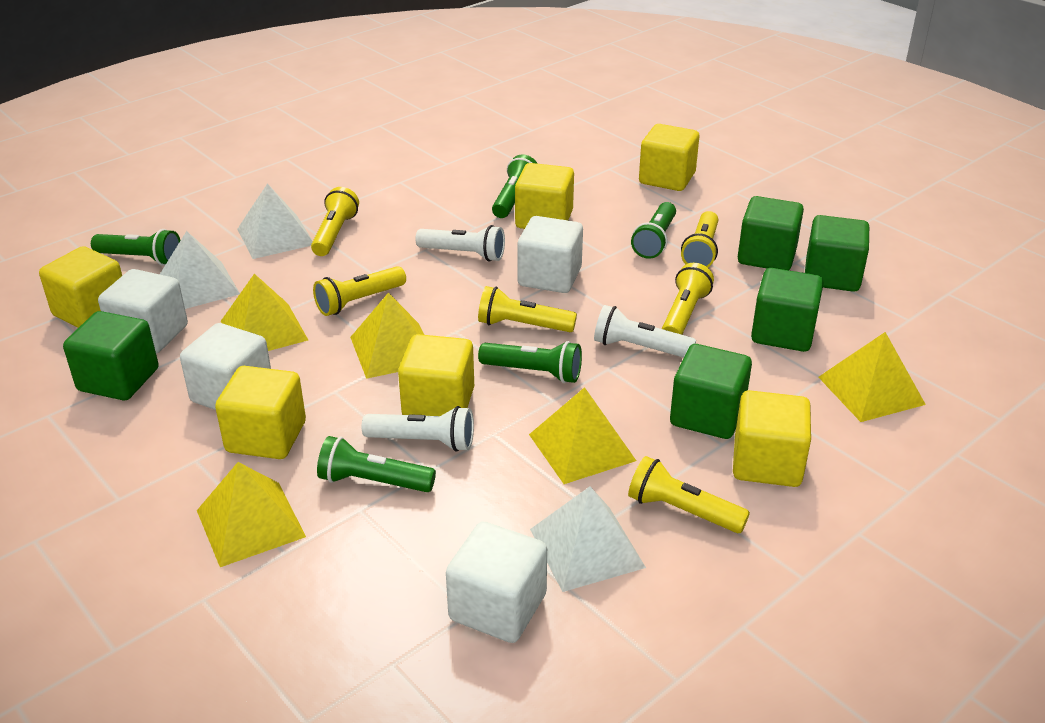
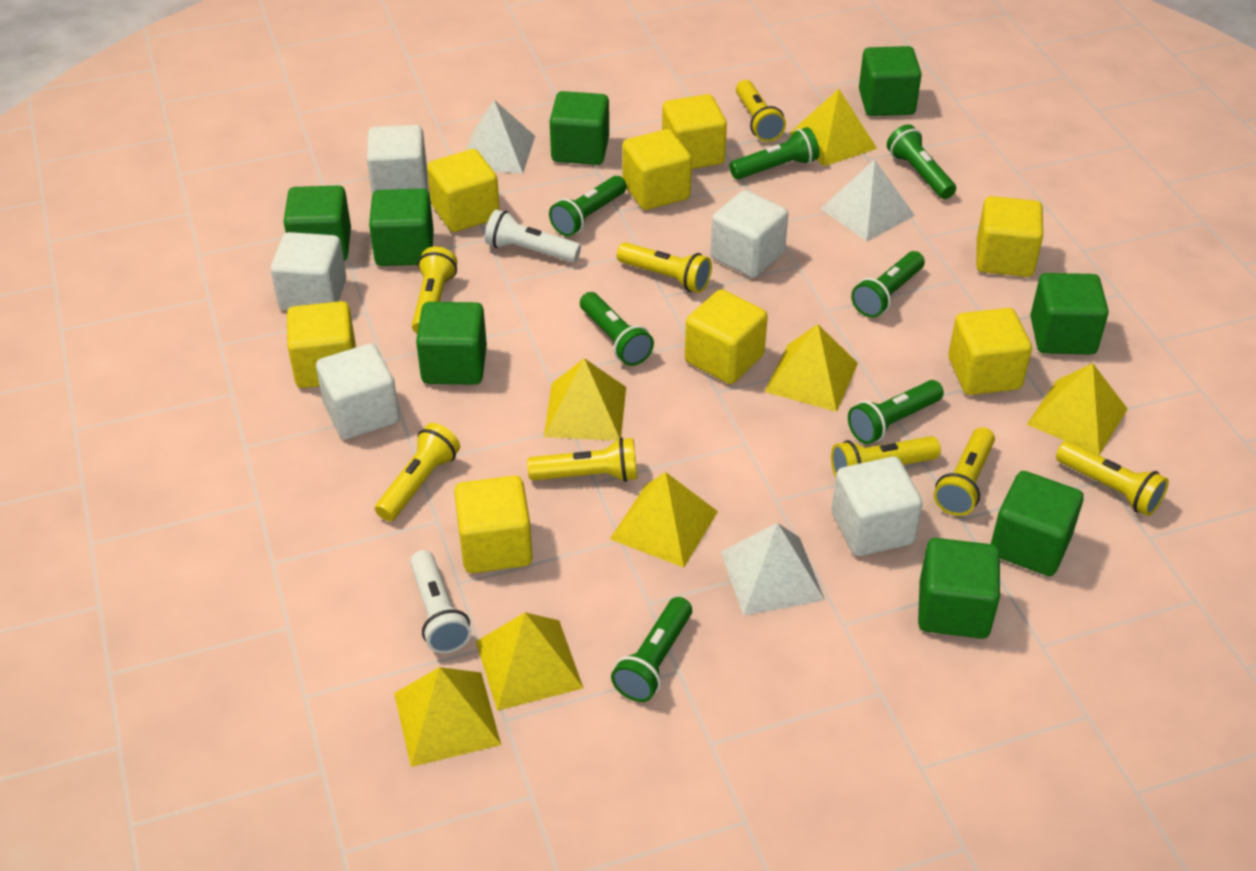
green cube: [63,311,159,400] [670,344,752,439] [738,196,804,270] [751,268,824,352] [805,215,869,292] = 5 -> [283,186,351,261] [369,189,434,266] [416,302,487,385] [550,91,609,165] [859,46,922,116] [918,538,1000,639] [991,471,1084,576] [1030,273,1109,355] = 8
green flashlight: [91,229,181,266] [317,436,436,492] [478,341,582,383] [492,154,538,218] [631,202,676,259] = 5 -> [549,176,627,236] [580,292,654,366] [611,597,692,702] [729,127,819,179] [848,380,944,444] [851,251,925,318] [887,125,956,199] = 7
white cube: [98,269,188,354] [180,323,271,410] [446,521,547,643] [517,216,583,293] = 4 -> [271,232,346,311] [316,344,400,439] [367,125,427,194] [710,190,788,278] [832,457,923,556] = 5
white flashlight: [362,406,474,452] [415,225,505,262] [594,305,696,358] = 3 -> [410,550,471,654] [485,209,581,263] = 2
yellow cube: [39,246,122,328] [215,366,306,459] [398,334,474,416] [515,163,574,229] [639,124,699,191] [733,390,811,487] = 6 -> [287,301,356,388] [427,149,500,232] [454,476,532,573] [622,129,692,210] [662,94,727,169] [685,289,768,384] [948,308,1032,395] [976,196,1043,277] = 8
yellow flashlight: [311,187,359,256] [313,266,406,316] [478,286,577,332] [628,456,750,533] [662,263,714,335] [681,211,718,268] = 6 -> [375,423,460,521] [412,246,457,333] [527,437,637,482] [617,242,712,293] [736,80,786,142] [831,436,941,478] [934,427,995,516] [1056,441,1169,516] = 8
yellow pyramid: [197,462,306,567] [221,274,308,351] [350,293,424,379] [529,387,636,484] [818,332,926,422] = 5 -> [394,667,501,767] [476,612,583,711] [544,358,626,441] [610,472,718,567] [765,324,858,412] [790,89,877,167] [1027,363,1128,455] = 7

